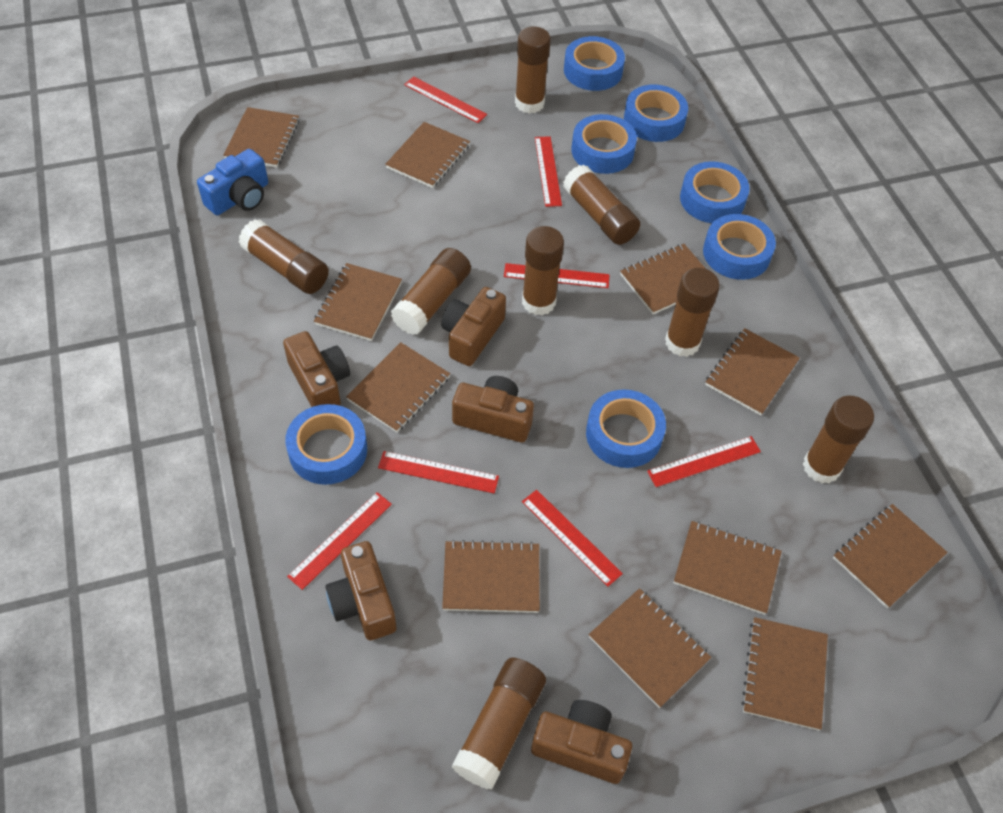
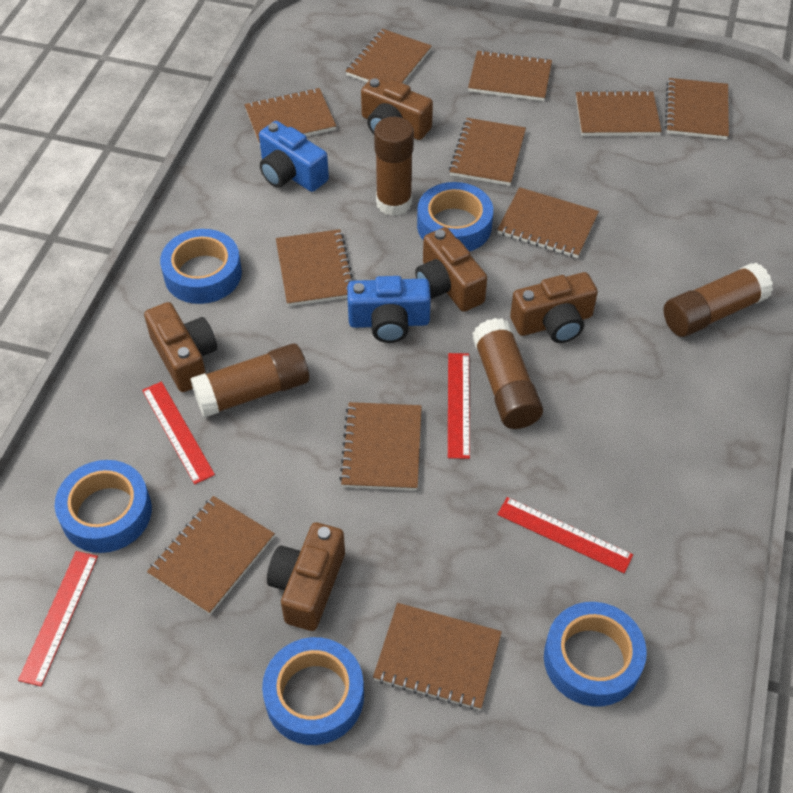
blue camera: [197,149,268,215] = 1 -> [259,121,329,192] [347,276,431,343] = 2
blue tape: [285,404,367,485] [564,36,625,91] [571,114,637,174] [586,390,666,468] [624,85,688,142] [680,161,750,223] [703,214,776,280] = 7 -> [55,460,152,553] [160,229,242,304] [262,637,364,745] [417,182,493,252] [544,602,647,707] = 5
brown glue stick: [239,219,329,294] [391,248,471,335] [452,658,546,789] [515,27,551,114] [522,226,564,315] [563,165,640,245] [665,268,720,357] [803,396,874,483] = 8 -> [191,343,309,418] [374,117,414,216] [472,318,543,429] [664,263,773,337] = 4
red ruler: [287,492,392,590] [378,451,499,493] [404,76,487,123] [504,263,610,288] [522,490,623,587] [535,136,562,207] [647,436,761,487] = 7 -> [18,551,98,686] [142,381,215,484] [448,353,470,459] [497,497,633,573] = 4

